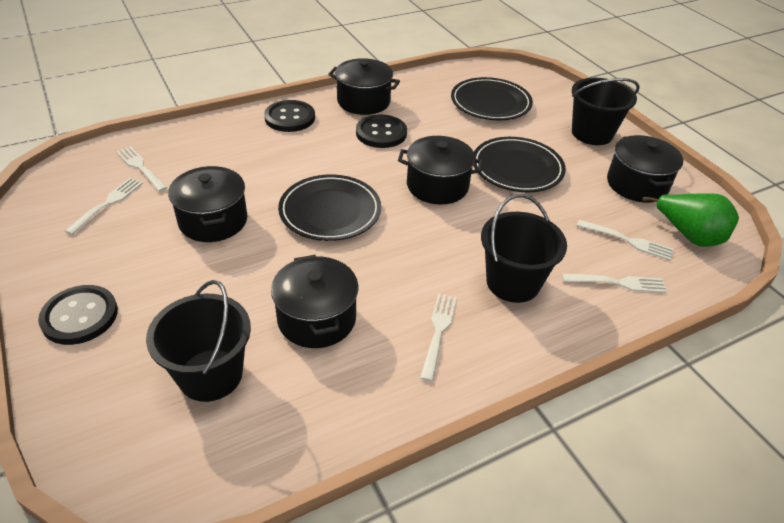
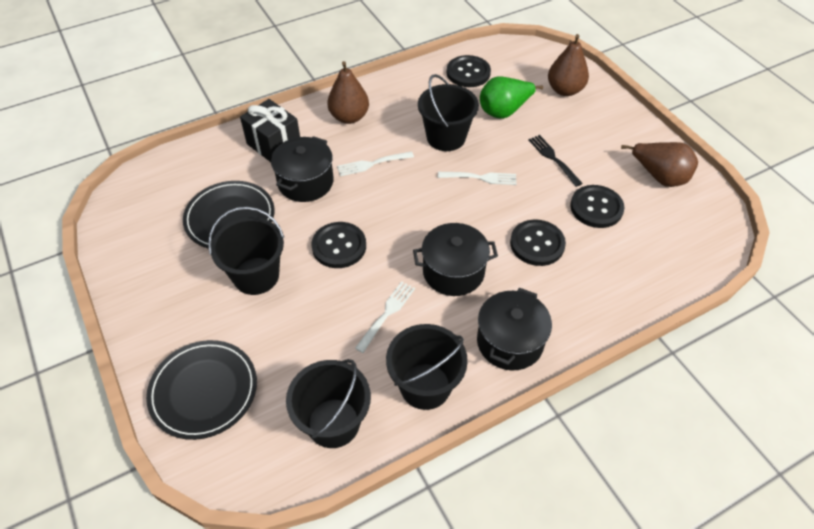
black bucket: [146,280,251,402] [481,194,567,303] [572,78,640,145] = 3 -> [208,207,284,295] [286,359,371,448] [386,324,468,410] [418,74,479,151] = 4
black button: [38,285,118,345] [264,100,315,132] [356,115,407,148] = 3 -> [311,222,366,268] [447,55,491,87] [510,220,566,266] [570,185,625,228] = 4
black fork: none = 0 -> [528,135,583,187] = 1
black gift: none = 0 -> [240,99,300,162] = 1
black plate: [278,175,381,241] [451,77,533,120] [473,137,566,192] = 3 -> [146,340,257,440] [183,181,275,249] = 2
black pot: [168,166,247,242] [271,255,359,348] [328,58,400,115] [398,136,483,204] [607,135,683,202] = 5 -> [271,136,333,202] [413,223,498,296] [477,288,552,371] = 3
brown pear: none = 0 -> [327,61,369,124] [548,34,589,96] [621,142,698,187] = 3
white fork: [65,178,143,235] [116,146,168,192] [420,294,457,381] [562,274,667,293] [577,220,674,261] = 5 -> [337,151,414,176] [355,281,415,353] [438,172,516,185] = 3

